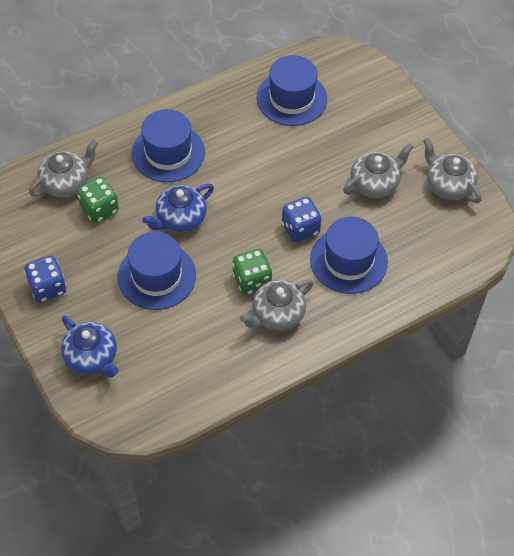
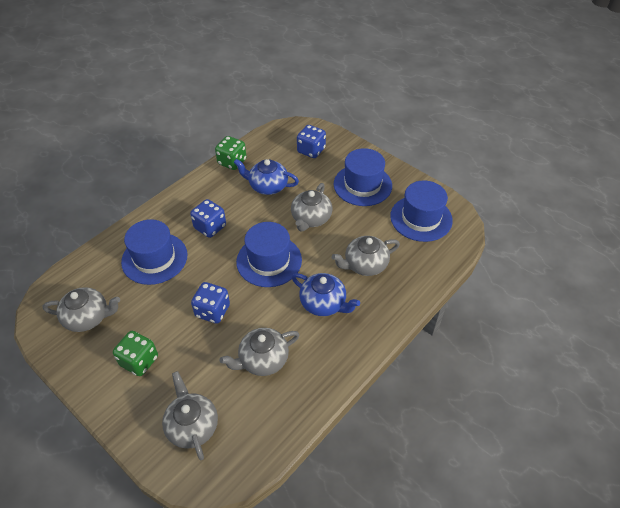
blue dice: [24,255,66,302] [282,197,322,242] = 2 -> [190,199,226,238] [191,282,230,324] [297,125,326,158] = 3
grey teapot: [29,140,98,197] [240,279,314,331] [343,143,413,198] [423,138,482,203] = 4 -> [43,287,120,332] [162,371,218,460] [220,328,300,376] [291,183,332,232] [332,236,400,276] = 5

